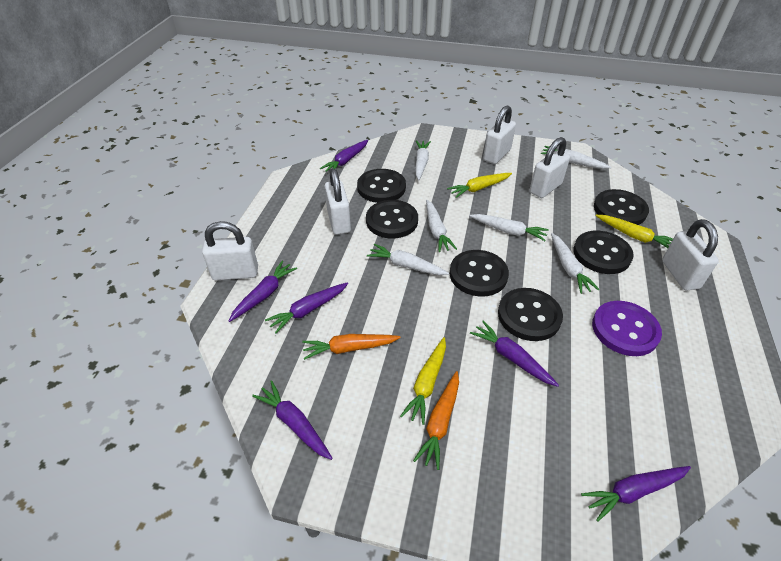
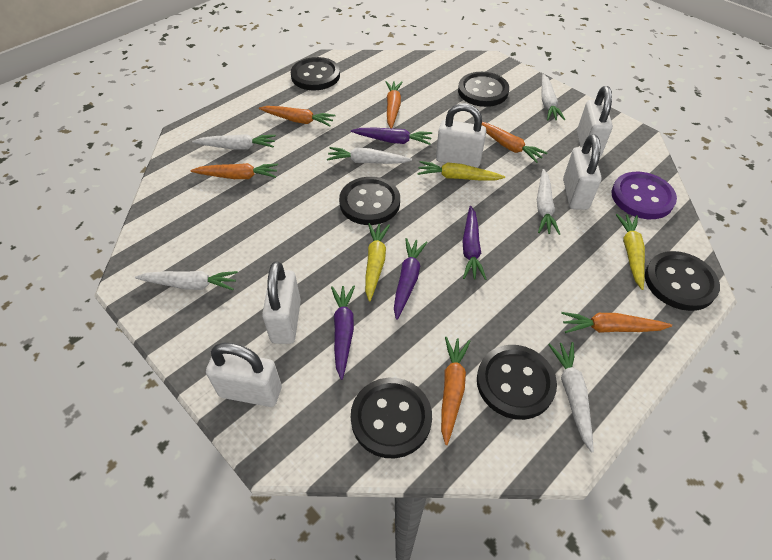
orange carrot: [302,334,401,360] [413,371,459,470] = 2 -> [190,163,278,179] [259,106,336,126] [385,81,402,129] [441,337,470,445] [482,122,547,163] [561,312,672,333] = 6
purple carrot: [229,261,297,322] [252,380,333,460] [265,282,348,333] [320,140,368,172] [470,321,559,387] [581,466,691,522] = 6 -> [331,285,355,380] [351,128,432,145] [394,238,428,320] [462,206,486,280] = 4

